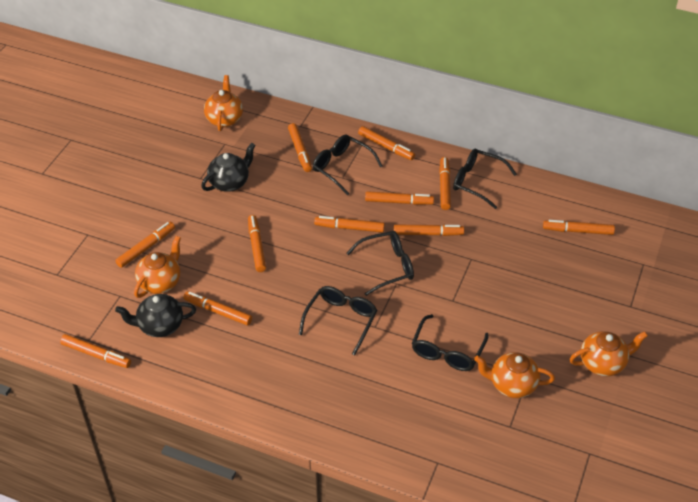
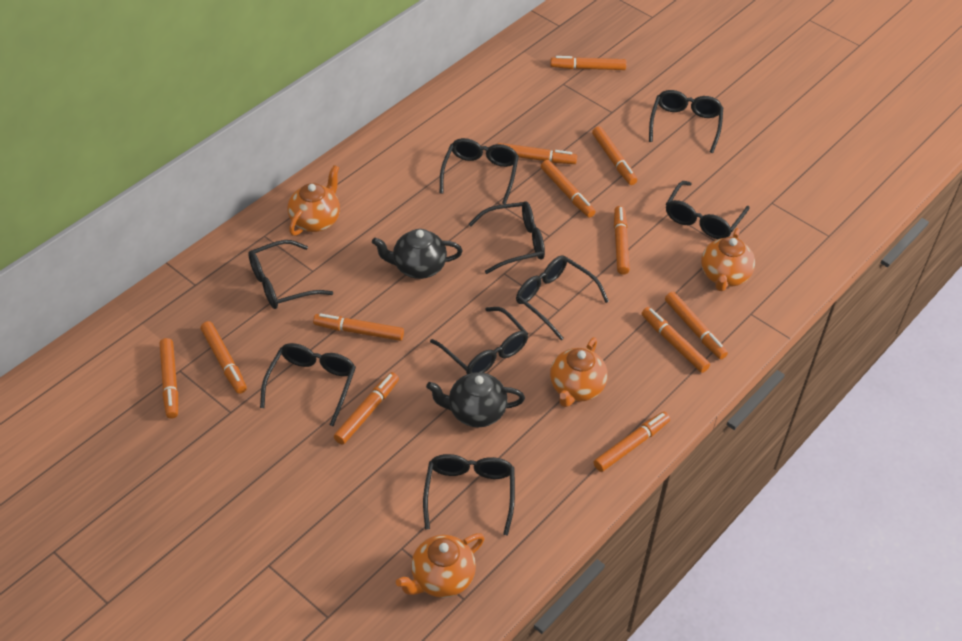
black glasses: [299,286,377,356] [313,134,383,195] [347,231,414,296] [412,314,488,371] [453,149,517,209] = 5 -> [248,240,333,309] [260,343,356,426] [423,454,515,535] [430,307,529,374] [440,138,519,204] [469,201,545,274] [516,255,609,340] [649,90,723,153] [666,181,750,239] = 9
orange marker: [60,334,131,368] [115,222,175,268] [183,291,252,325] [248,215,266,272] [288,123,312,172] [314,216,385,233] [358,126,415,160] [365,191,434,205] [394,224,464,236] [439,157,451,210] [543,220,615,235] = 11 -> [159,338,178,419] [201,321,247,394] [313,313,404,341] [334,372,399,445] [498,143,577,164] [541,160,596,218] [550,56,626,70] [592,126,637,185] [594,412,670,472] [614,206,630,275] [642,307,710,373] [665,292,728,359] = 12

